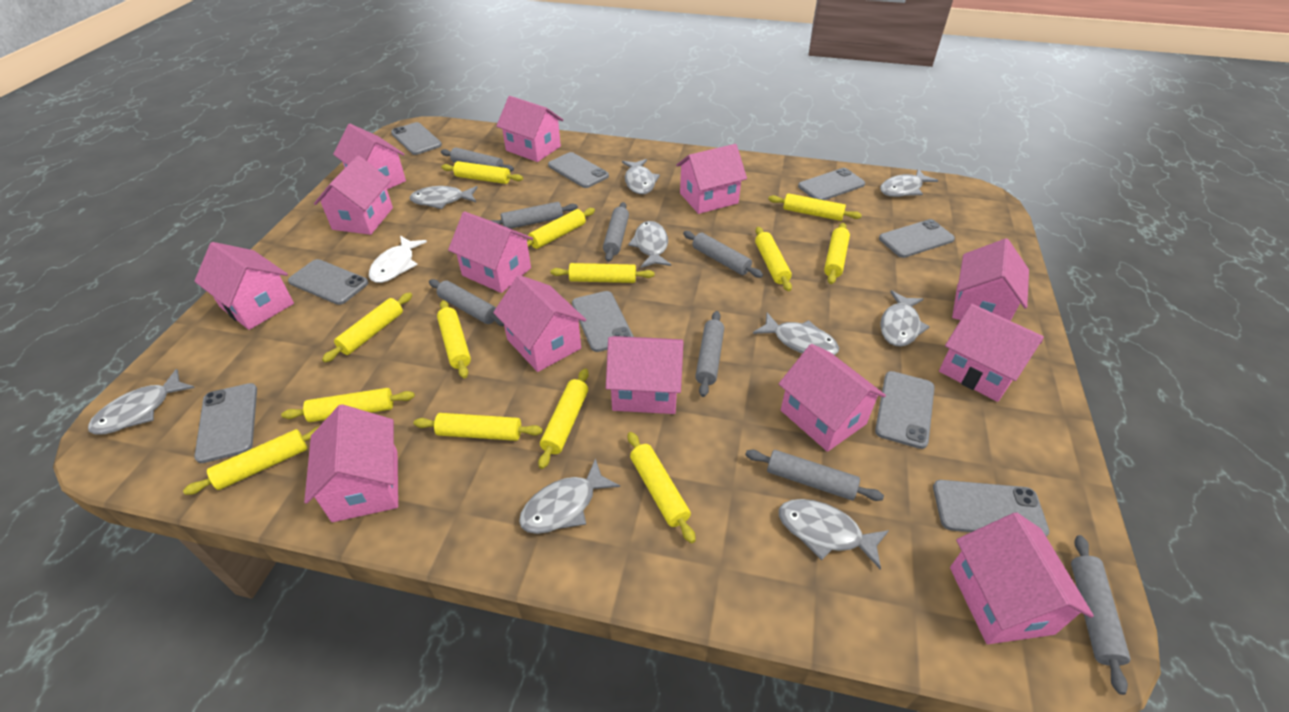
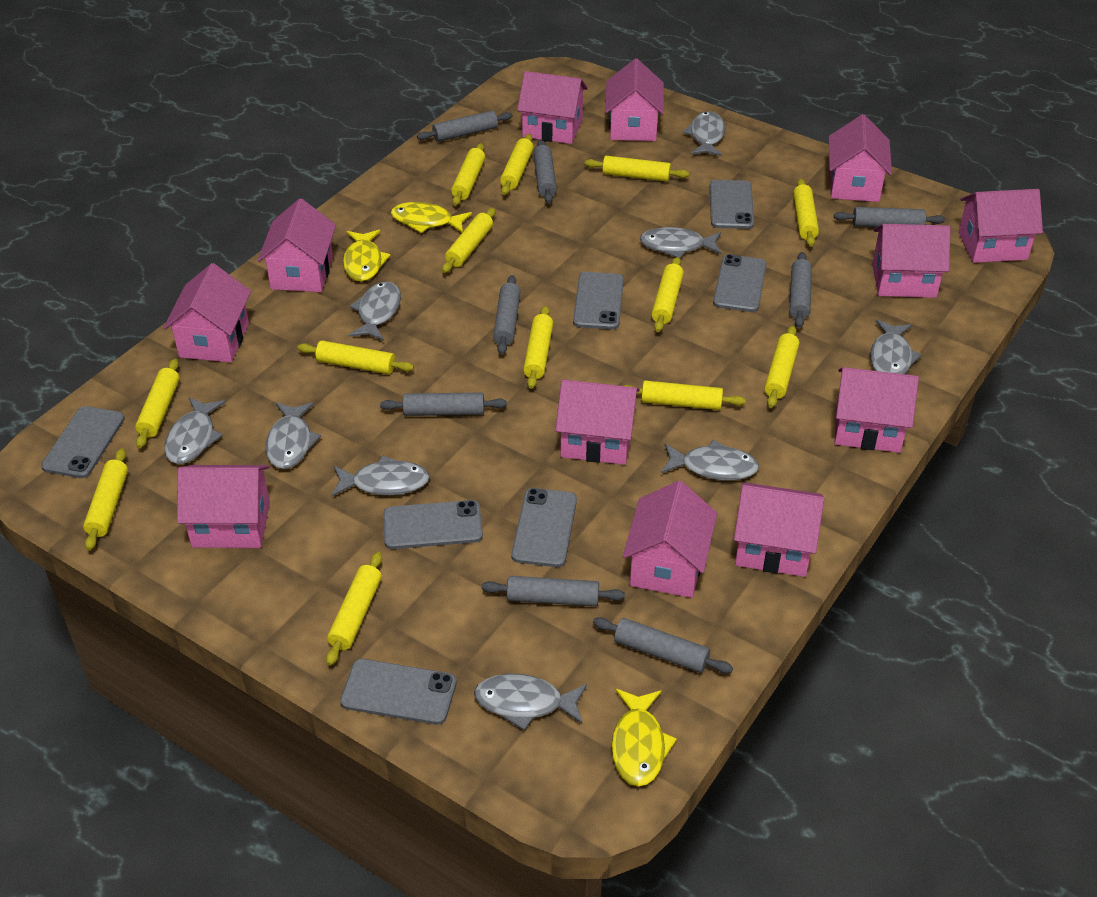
grey phone: [194,383,257,463] [288,259,368,305] [391,122,442,155] [548,152,609,188] [572,291,634,352] [798,168,865,200] [875,371,935,449] [879,219,955,258] [933,480,1049,537] = 9 -> [41,406,125,478] [340,659,457,725] [383,500,483,549] [511,488,577,567] [573,272,624,329] [710,180,754,229] [713,254,767,312] = 7
pink house: [194,242,294,330] [304,404,398,522] [314,156,393,235] [333,124,406,189] [448,211,533,293] [493,275,586,372] [496,96,563,162] [606,336,684,414] [676,144,747,214] [779,344,886,452] [939,304,1044,402] [950,512,1094,644] [952,238,1029,321] = 13 -> [163,263,251,362] [177,465,270,548] [258,199,336,292] [517,71,588,144] [555,379,640,465] [605,58,664,141] [623,481,717,598] [734,482,824,577] [829,114,892,202] [834,367,919,453] [872,224,951,298] [958,189,1043,263] = 12
white fish: [369,236,427,283] = 1 -> none = 0
yellow fish: none = 0 -> [343,230,391,281] [391,202,472,233] [612,689,677,786] = 3

